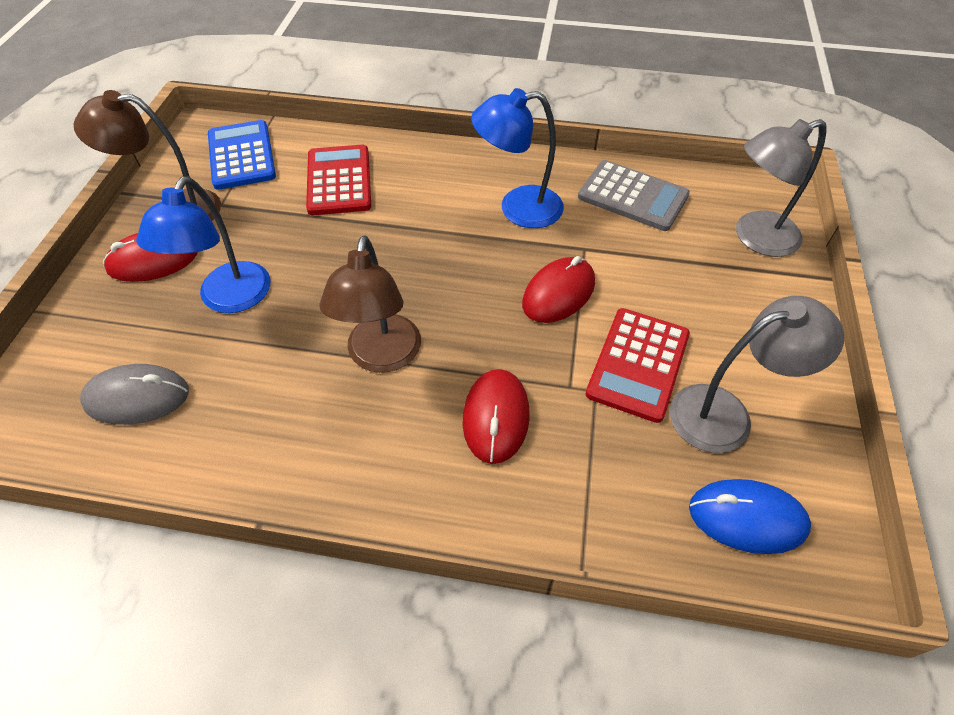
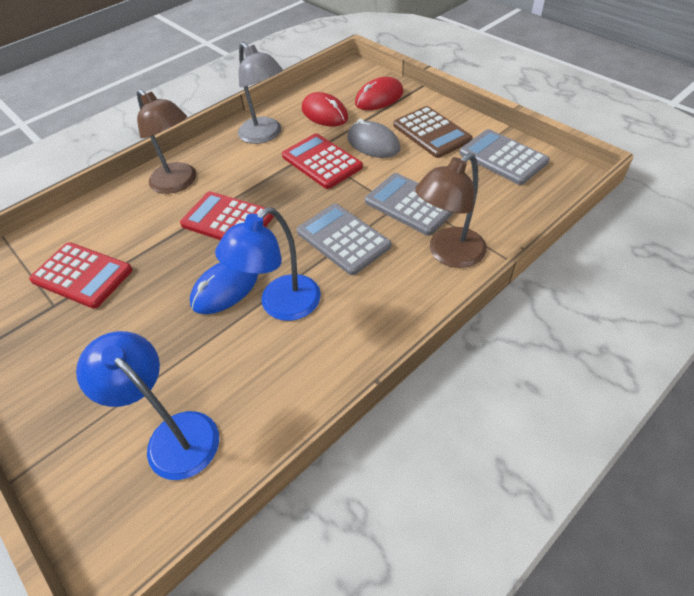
blue calculator: [208,120,276,190] = 1 -> none = 0
brown calculator: none = 0 -> [393,106,472,158] = 1
grey calculator: [578,160,690,231] = 1 -> [297,204,391,275] [365,173,454,236] [459,129,550,185] = 3
grey lamp: [670,296,844,453] [736,119,826,257] = 2 -> [238,42,283,144] = 1
red calculator: [306,145,371,215] [586,308,690,423] = 2 -> [29,242,133,309] [180,191,274,240] [282,133,363,189] = 3
red mouse: [103,233,198,282] [462,369,530,464] [522,256,595,323] = 3 -> [302,92,348,126] [355,77,404,110] = 2

